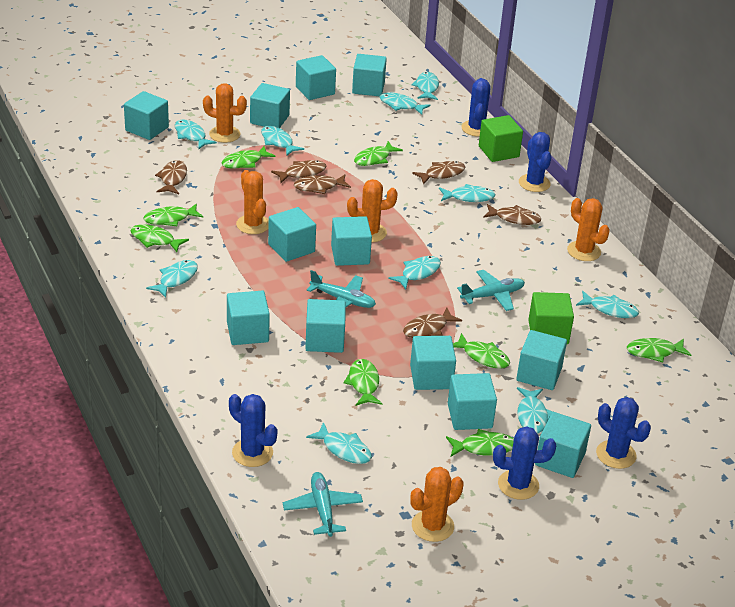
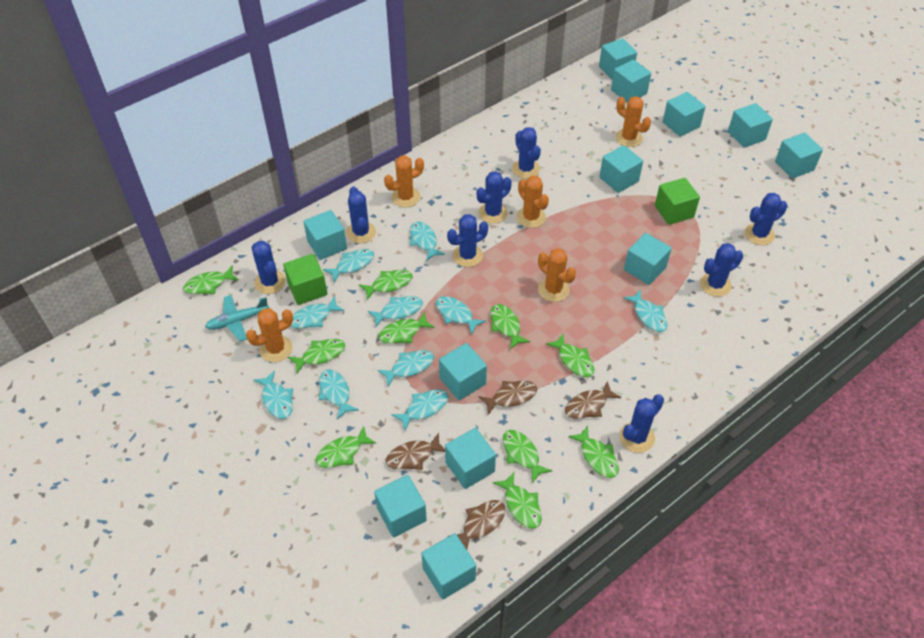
blue cactus: [229,394,278,467] [461,78,491,136] [493,426,556,500] [519,132,551,192] [596,397,651,469] = 5 -> [251,241,286,294] [346,187,376,243] [447,214,488,267] [477,171,512,224] [512,127,541,179] [619,394,664,453] [700,243,743,297] [745,193,787,245] = 8
brown fish: [155,160,187,194] [271,160,327,183] [294,175,351,194] [403,308,462,338] [412,161,465,185] [483,204,541,225] = 6 -> [386,433,445,470] [448,500,505,549] [478,381,537,415] [565,381,621,419] = 4
green fish: [130,224,189,252] [144,204,203,226] [222,146,275,168] [343,359,382,406] [354,141,403,166] [446,429,514,457] [453,333,510,369] [627,338,691,362] = 8 -> [183,265,239,294] [288,339,345,374] [315,426,376,468] [359,270,413,300] [378,312,435,344] [491,304,530,349] [493,472,542,529] [503,430,553,483] [546,334,594,377] [568,426,619,478] = 10
turquoise plane: [283,472,363,537] [307,270,376,308] [457,270,525,311] = 3 -> [205,295,269,342] = 1

